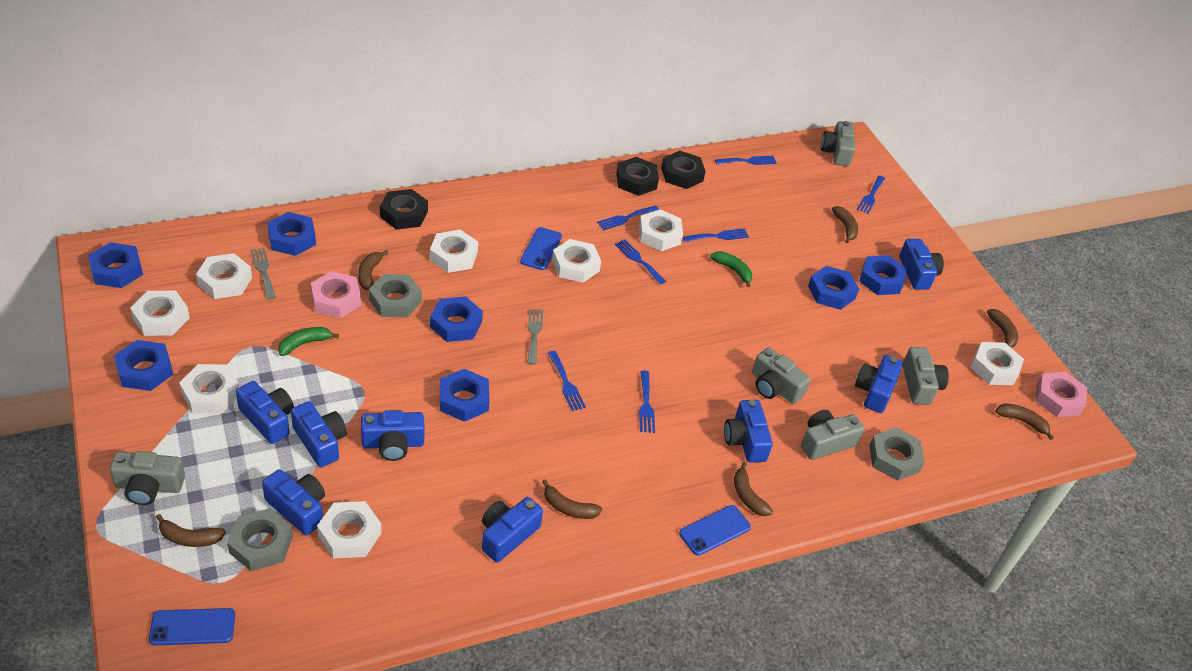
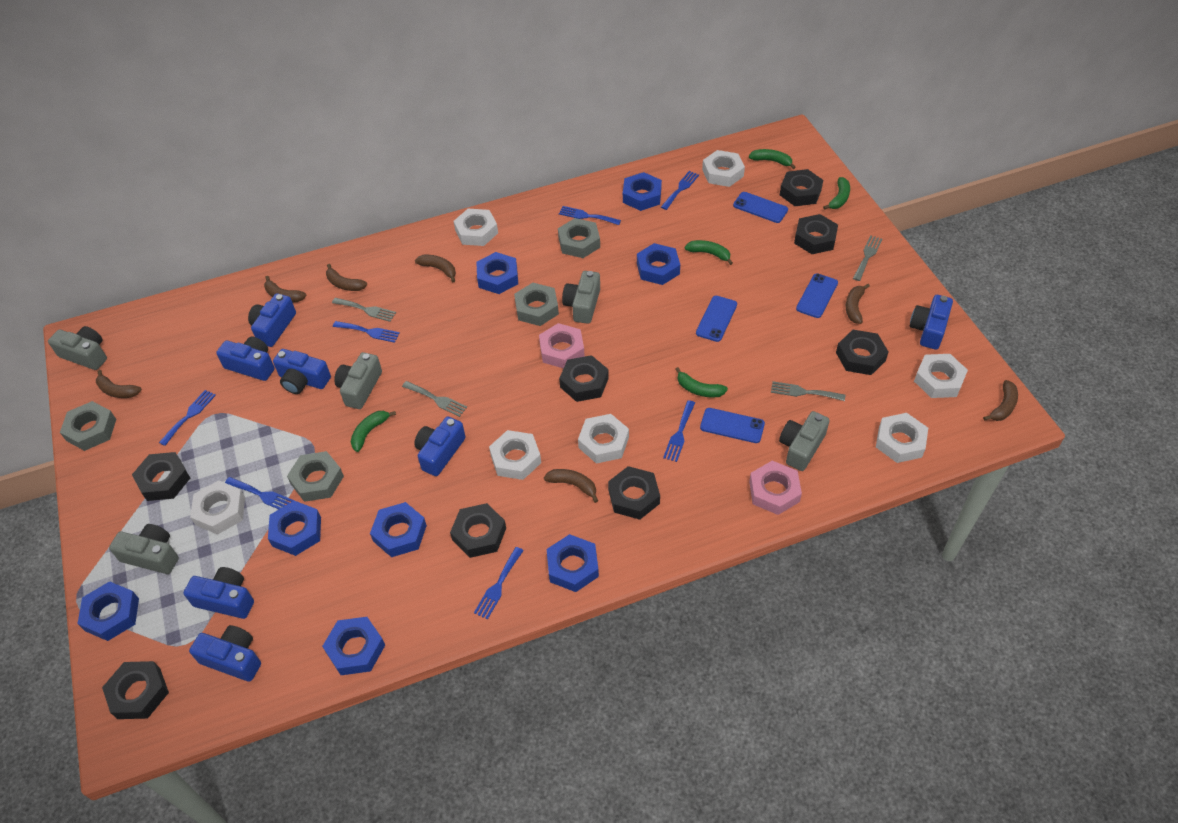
black nut: [380,189,428,229] [616,157,659,196] [661,151,706,189] = 3 -> [102,661,169,719] [132,452,190,501] [450,503,506,558] [559,355,609,402] [608,466,660,520] [780,169,823,206] [794,214,838,254] [836,330,888,375] = 8
blue camera: [236,381,294,444] [262,469,325,535] [291,401,347,467] [361,410,425,461] [482,497,543,563] [724,400,773,463] [855,355,903,413] [899,239,944,290] = 8 -> [184,567,254,619] [189,625,261,682] [216,337,275,381] [248,293,296,347] [273,349,331,394] [414,416,465,476] [910,295,953,350] = 7
blue nut: [88,242,143,288] [114,340,173,391] [267,212,316,256] [430,296,483,342] [440,369,489,422] [808,266,859,310] [859,255,907,295] = 7 -> [77,581,139,641] [268,501,321,556] [322,617,385,675] [370,502,427,557] [476,252,518,294] [547,534,599,592] [623,172,662,211] [637,243,680,285] = 8
blue phone: [149,608,235,646] [520,227,562,270] [679,505,751,556] = 3 -> [696,296,737,342] [700,408,765,443] [733,192,788,223] [796,273,838,318] = 4
green banana: [278,327,339,356] [710,251,752,287] = 2 -> [350,411,396,452] [675,367,728,398] [685,240,733,265] [749,149,796,169] [823,177,850,210] = 5
grey fork: [250,248,276,299] [527,309,544,364] = 2 -> [332,298,396,322] [402,381,467,417] [771,381,845,401] [853,235,882,281] = 4
grey nut: [227,508,293,571] [369,274,422,318] [869,427,925,481] = 3 -> [60,401,116,451] [287,451,344,502] [514,283,559,326] [558,218,600,258] = 4
white nut: [130,291,190,336] [179,364,239,413] [196,253,252,299] [317,501,381,558] [430,230,478,273] [552,239,601,283] [639,209,683,251] [971,342,1024,385] = 8 -> [190,480,245,535] [454,209,498,246] [489,430,541,480] [578,414,629,464] [702,150,745,187] [876,413,928,463] [914,354,968,398] = 7

